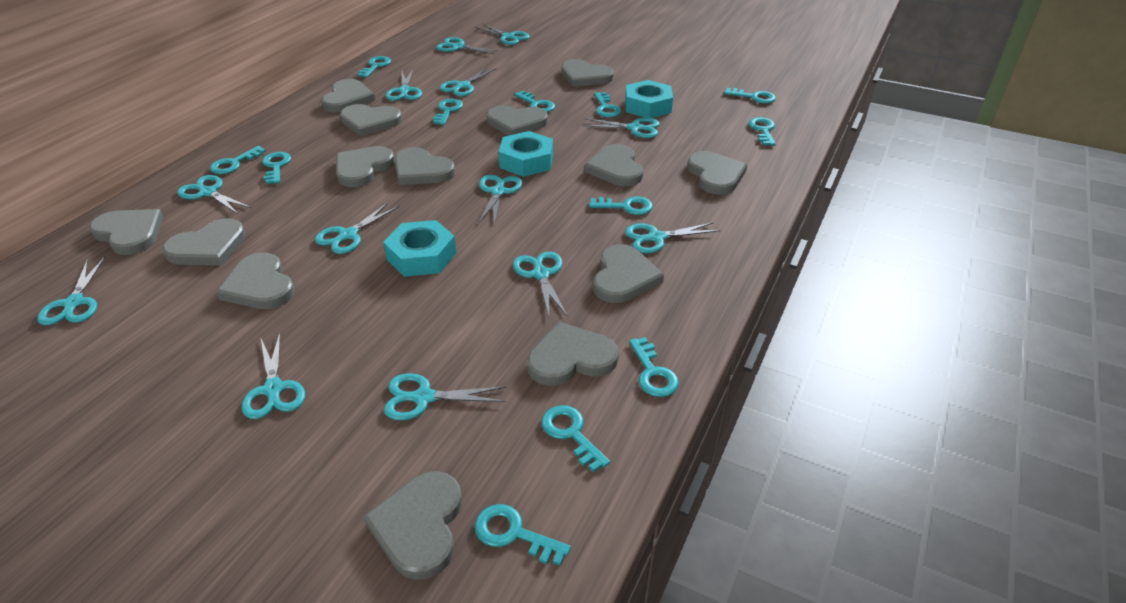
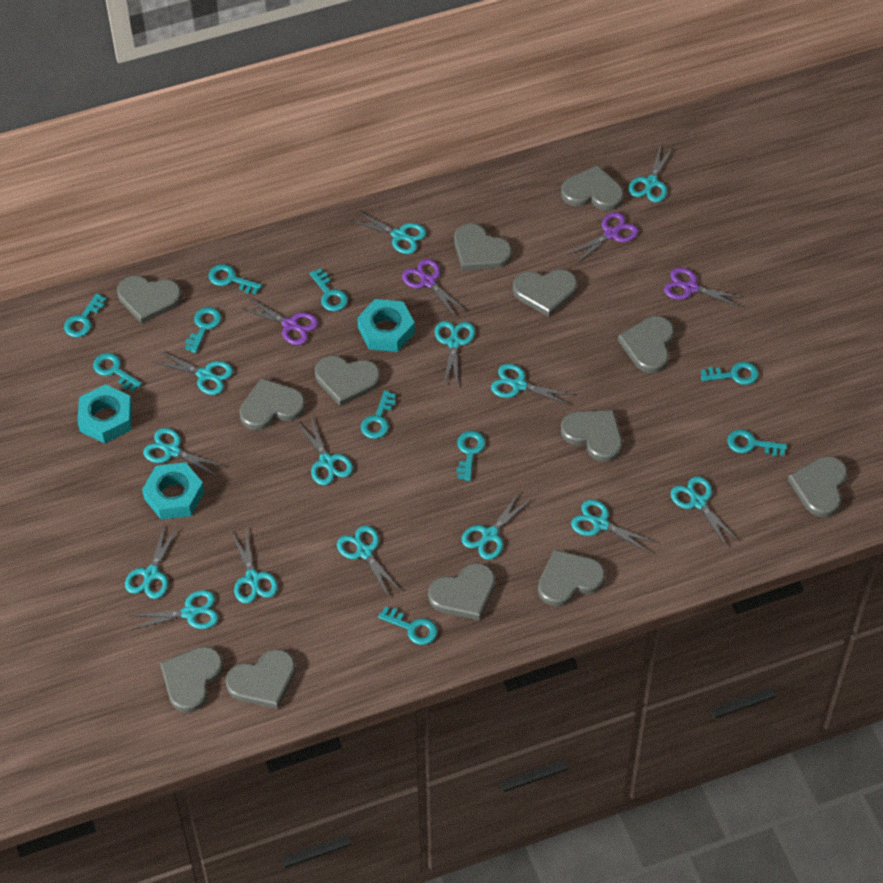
grey heart: [89,209,163,255] [163,218,246,265] [216,253,295,309] [322,79,375,112] [336,146,395,187] [340,104,402,136] [364,471,462,580] [394,147,455,185] [487,105,548,136] [527,322,619,386] [562,59,614,87] [584,144,643,186] [593,244,664,303] [687,151,747,195] = 14 -> [117,275,182,324] [160,646,223,713] [226,649,296,709] [239,378,306,430] [315,356,380,406] [428,563,495,620] [454,223,512,271] [513,269,577,317] [538,549,605,607] [561,165,624,211] [561,410,622,462] [618,316,674,373] [788,456,847,517] = 13
purple scissors: none = 0 -> [241,298,319,345] [402,259,467,318] [567,212,639,264] [664,268,745,308] = 4
turquoise key: [210,146,266,174] [262,152,291,184] [358,56,391,78] [433,99,463,125] [475,504,571,566] [515,91,555,112] [542,405,610,472] [589,197,653,215] [594,92,621,118] [629,337,679,397] [724,88,776,104] [749,117,776,146] = 12 -> [64,293,107,337] [93,353,142,392] [185,307,221,353] [209,264,262,294] [310,268,348,311] [361,390,396,439] [378,607,438,645] [456,431,486,481] [701,362,759,385] [727,429,787,456] = 10
turquoise scissors: [37,257,105,325] [177,175,252,214] [242,333,305,419] [315,202,400,254] [384,373,506,420] [386,70,422,101] [436,37,500,55] [440,67,497,96] [475,23,530,45] [478,175,523,225] [513,251,567,316] [582,117,660,138] [625,222,720,253] = 13 -> [125,524,179,599] [130,590,219,630] [143,428,226,477] [152,351,233,395] [232,531,278,603] [298,416,353,485] [337,526,402,598] [349,211,427,254] [435,321,475,387] [462,492,531,560] [491,364,573,406] [571,500,657,553] [629,144,673,202] [671,476,737,546] = 14

